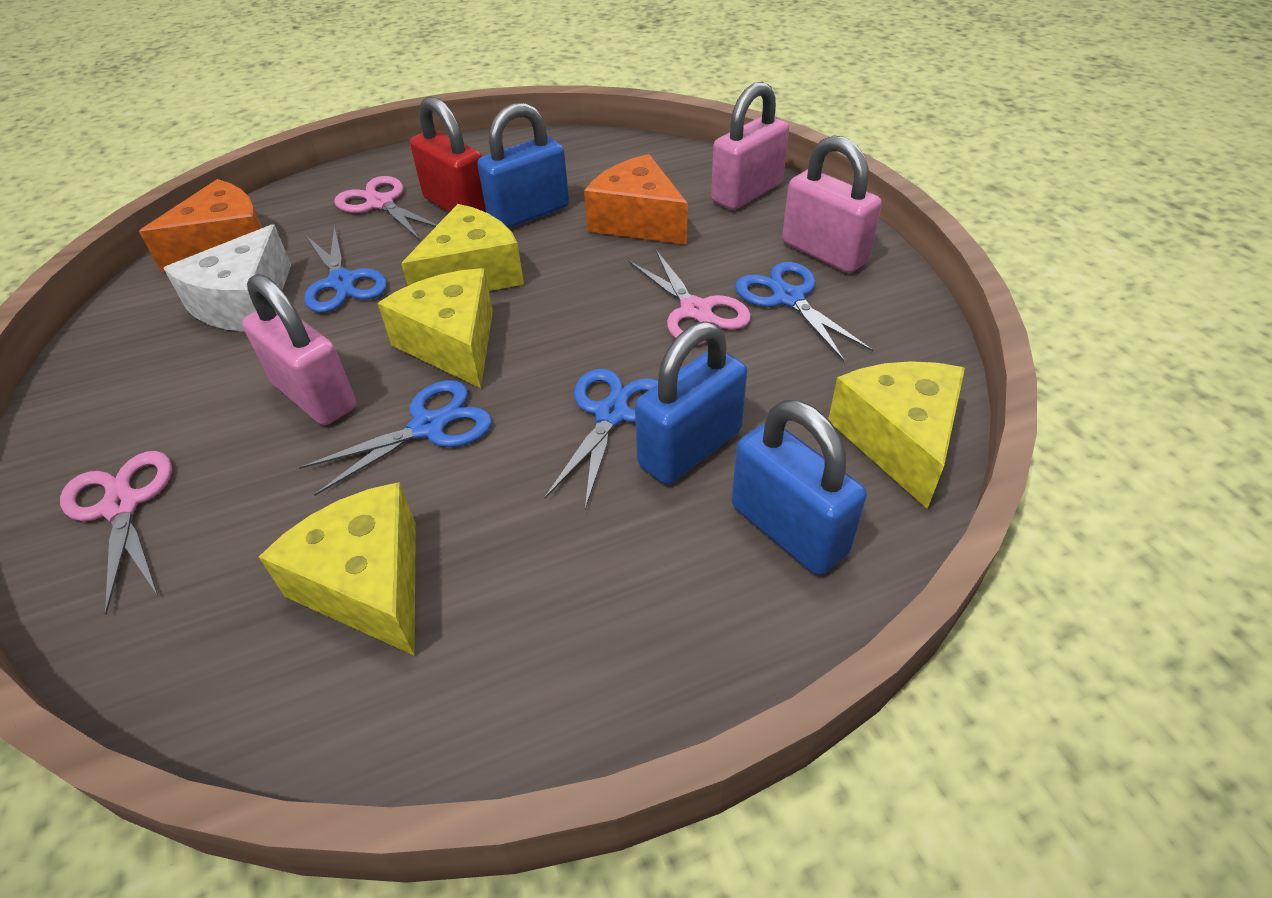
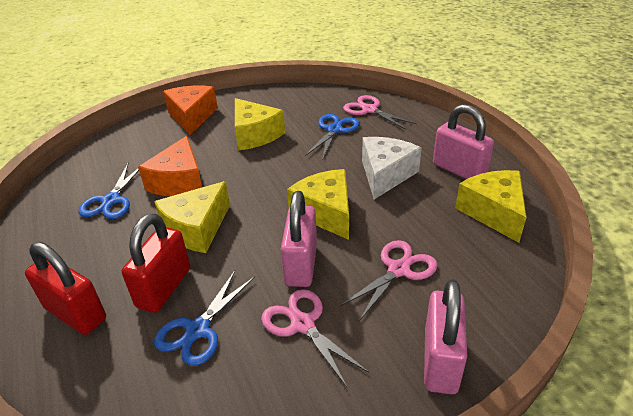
blue padlock: [477,103,569,228] [635,321,747,484] [732,400,867,575] = 3 -> none = 0
blue scissors: [299,380,492,496] [304,225,387,313] [545,369,658,509] [735,262,873,361] = 4 -> [78,164,139,219] [154,271,255,366] [305,114,360,160] = 3
red padlock: [410,96,486,212] = 1 -> [25,242,106,335] [122,213,190,313] = 2

